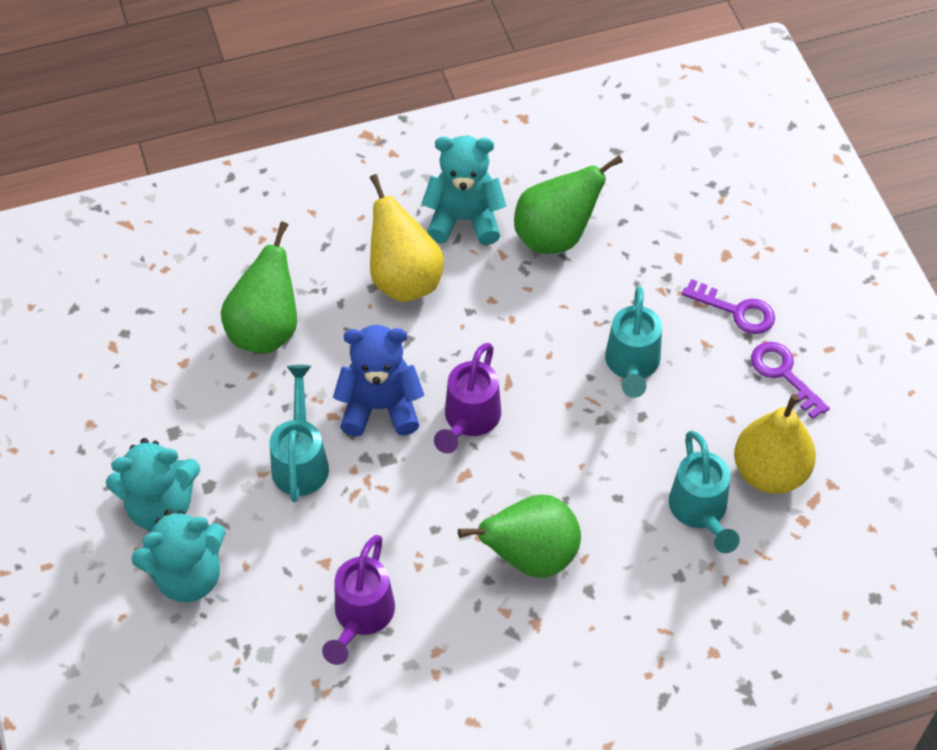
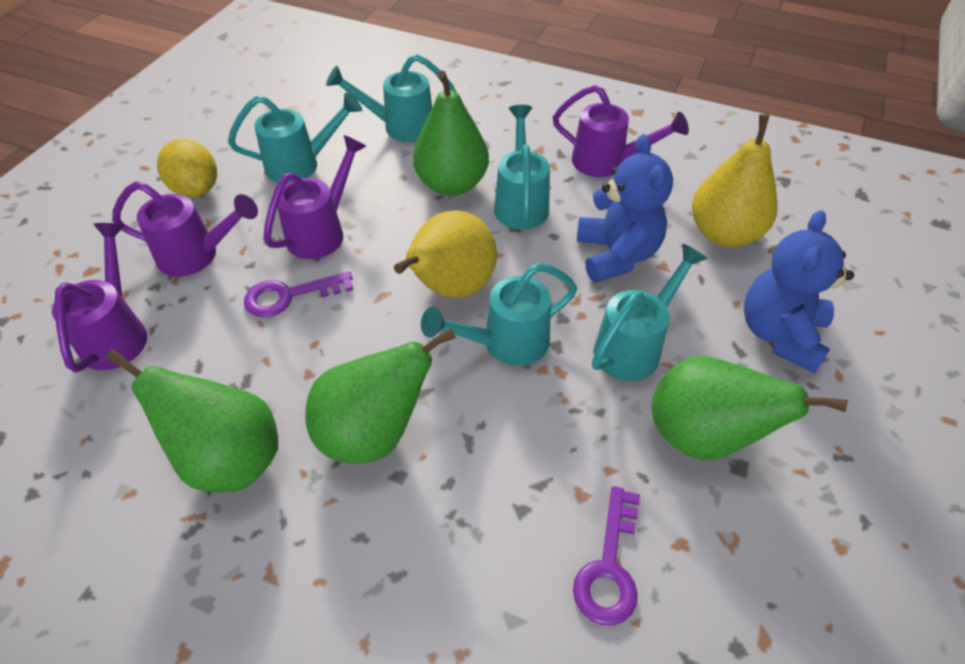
blue teddy bear: [333,325,424,436] = 1 -> [577,134,673,283] [744,210,854,374] = 2
green pear: [221,221,297,353] [458,495,581,578] [514,155,623,254] = 3 -> [105,349,278,493] [305,328,456,464] [413,71,489,196] [652,356,848,460] = 4
purple watering can: [322,535,395,665] [434,343,501,453] = 2 -> [52,223,147,373] [112,181,258,277] [263,135,366,259] [553,85,689,177] = 4
turquoise teddy bear: [106,438,200,531] [131,509,226,602] [421,136,506,245] = 3 -> none = 0
turquoise watering can: [269,365,329,502] [605,286,662,398] [669,431,740,553] = 3 -> [228,93,362,183] [326,54,456,142] [421,263,577,366] [494,105,550,230] [592,244,708,381] = 5
yellow lemon: none = 0 -> [157,139,217,197] = 1

